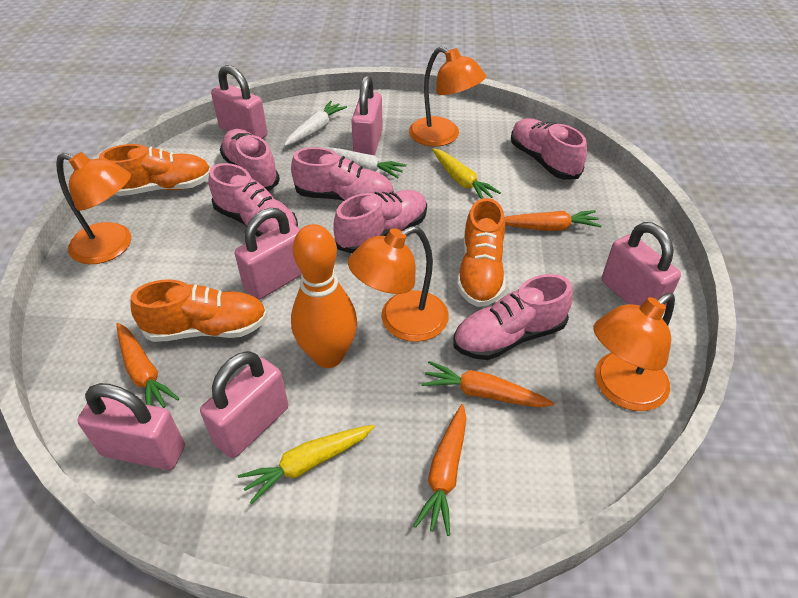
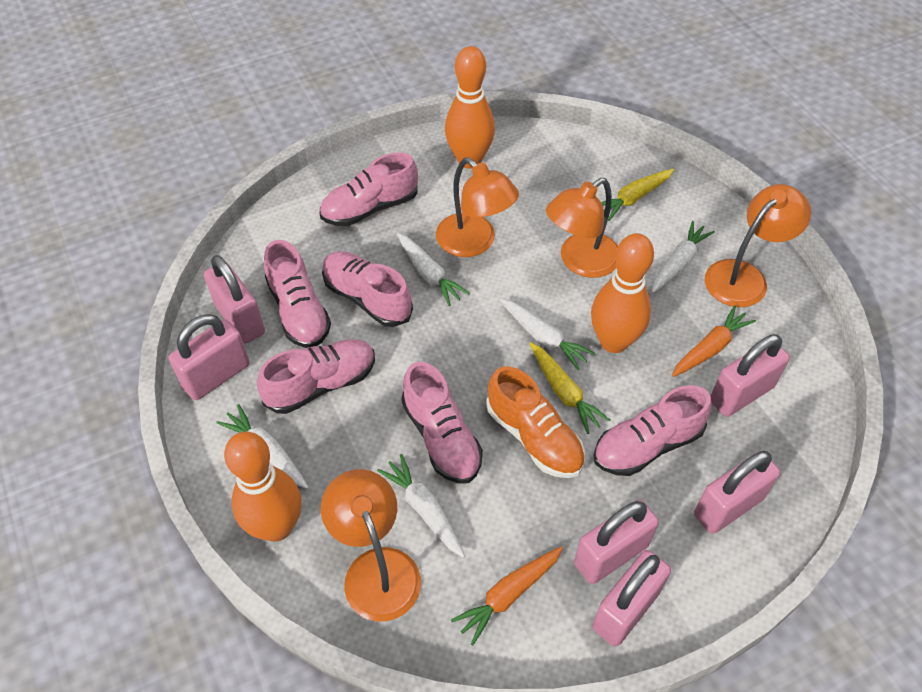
orange bowling pin: [291,224,357,368] = 1 -> [224,432,301,542] [445,46,495,169] [591,233,654,353] = 3
orange carrot: [117,323,179,408] [414,404,467,536] [421,361,555,407] [504,210,602,231] = 4 -> [451,546,563,645] [672,305,756,377] = 2
orange shoe: [99,144,210,196] [130,280,267,342] [457,198,506,307] = 3 -> [486,366,585,478] = 1
white carrot: [284,101,347,146] [323,147,407,178] = 2 -> [216,404,309,489] [377,454,465,558] [397,233,470,306] [500,299,595,370] [652,221,715,293] = 5

